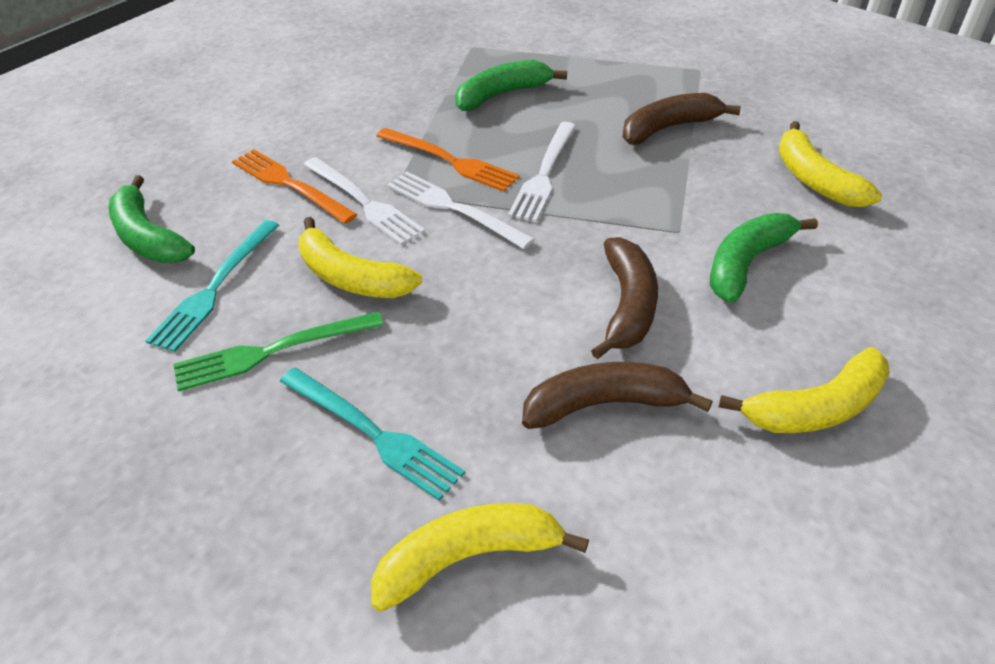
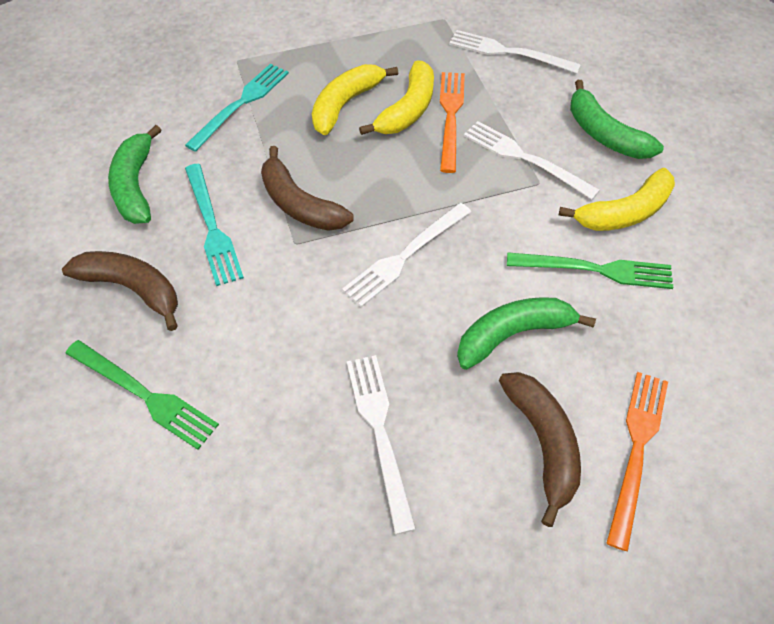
green fork: [174,311,384,392] = 1 -> [65,340,219,450] [507,252,674,289] = 2
white fork: [304,157,425,245] [387,171,535,249] [508,122,576,222] = 3 -> [342,203,471,307] [347,355,416,534] [449,30,581,73] [464,121,600,199] = 4
yellow banana: [299,217,422,298] [371,503,589,612] [719,347,890,433] [778,121,882,207] = 4 -> [312,64,398,135] [359,60,434,135] [559,168,675,231] = 3

